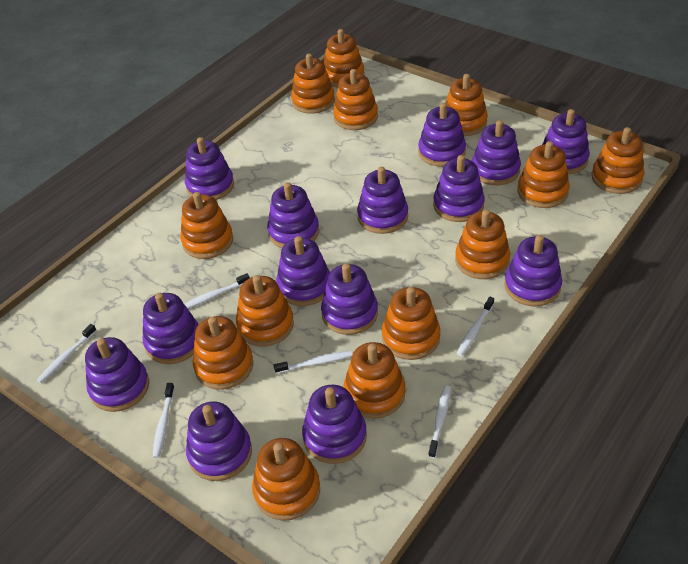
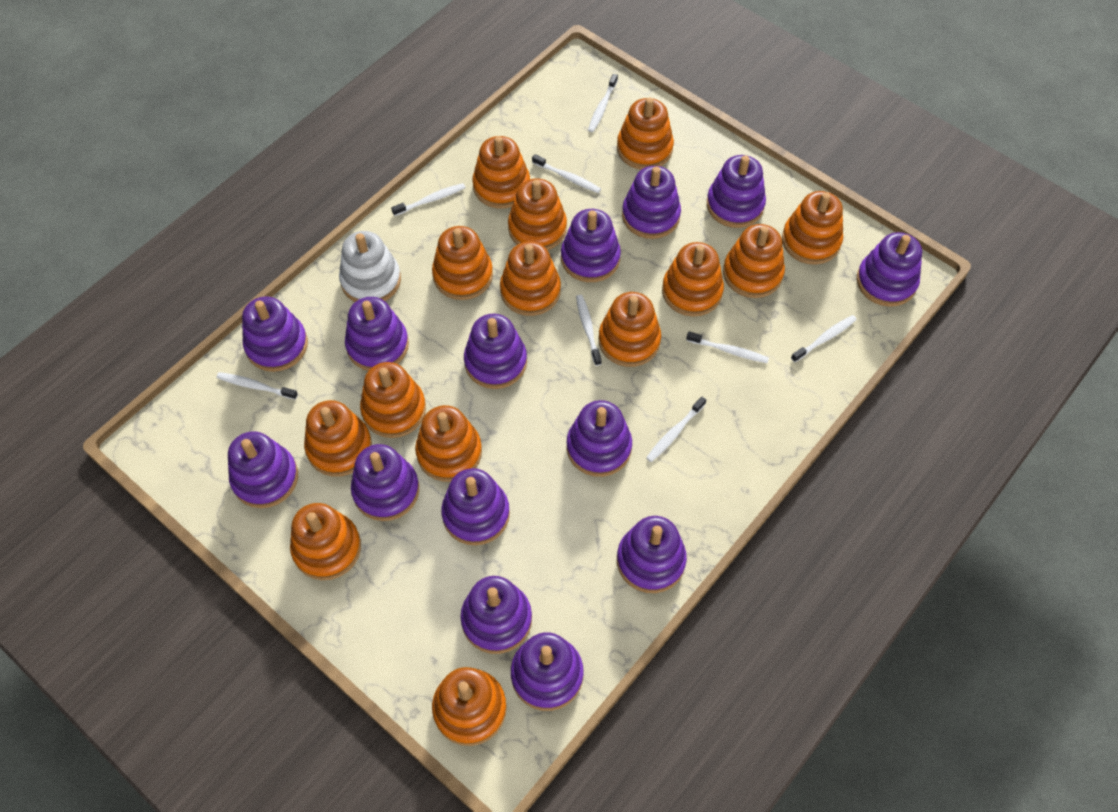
orange stacking toy: [180,192,233,259] [193,316,253,390] [236,275,294,347] [252,438,320,521] [291,53,335,114] [324,29,365,88] [333,69,378,130] [343,342,405,419] [382,287,440,360] [445,74,488,136] [455,209,510,279] [518,141,570,208] [592,127,644,194] = 13 -> [290,503,361,580] [304,400,372,477] [360,362,426,438] [415,405,482,482] [432,226,493,300] [432,667,507,746] [472,136,530,209] [500,242,561,316] [508,178,567,250] [599,292,661,367] [617,97,674,170] [662,242,724,317] [723,224,785,298] [782,191,843,265] = 14
white stacking toy: none = 0 -> [339,231,401,302] = 1
white toothbrush: [37,324,97,383] [153,383,175,458] [184,273,250,309] [273,351,353,374] [428,386,451,458] [457,297,494,357] = 6 -> [217,372,298,400] [391,183,466,216] [532,154,601,193] [576,295,602,366] [588,74,618,132] [646,397,706,462] [686,331,769,363] [791,315,857,362] = 8

